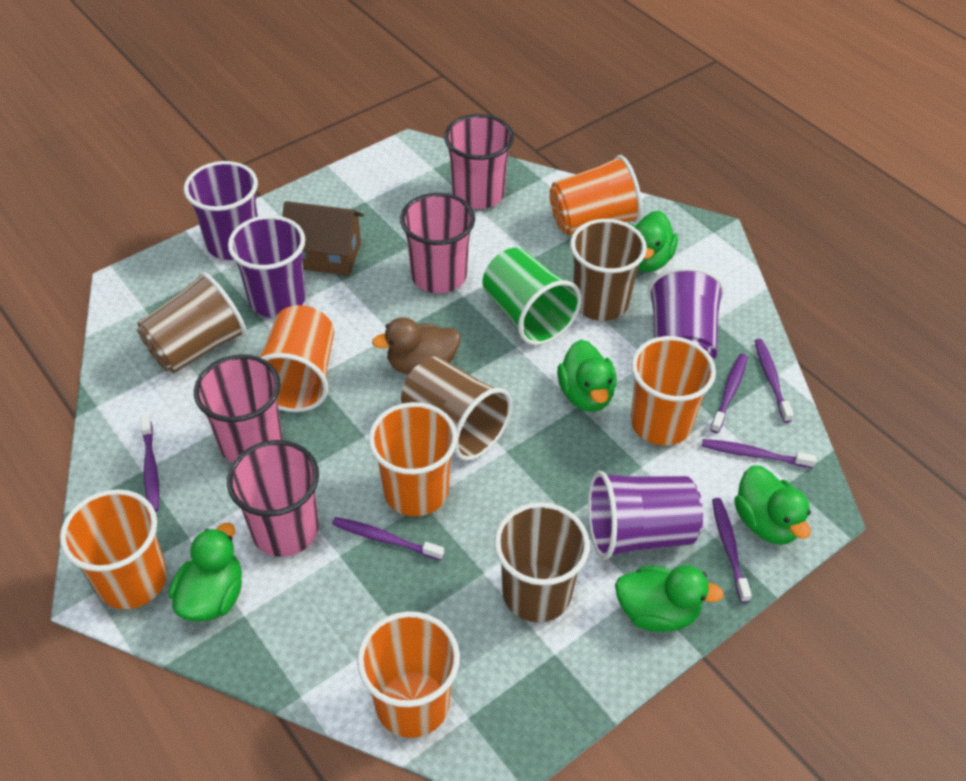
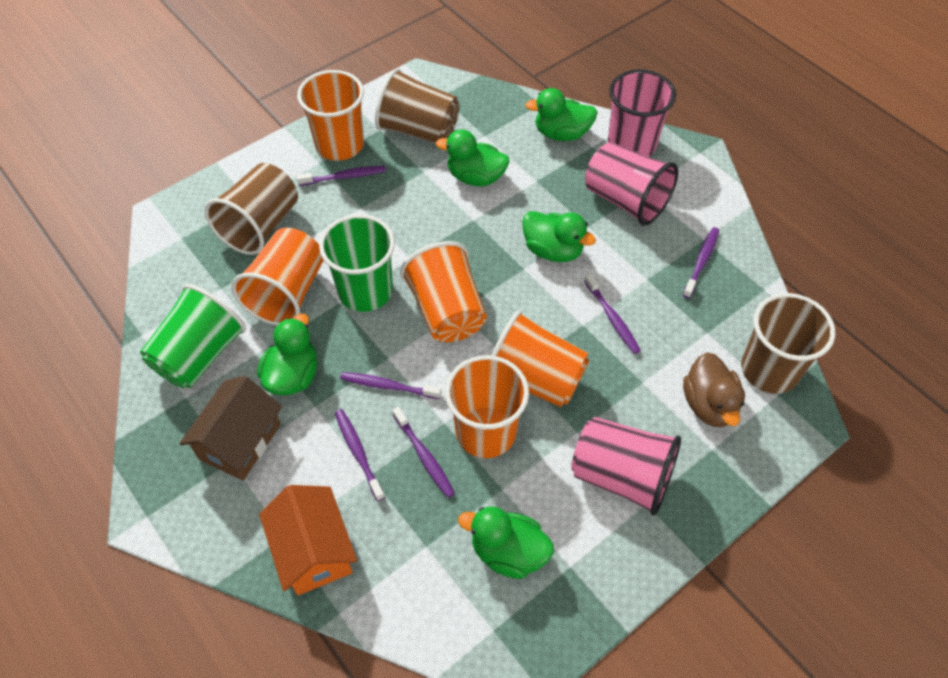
brown cup: [137,272,247,373] [401,357,512,461] [494,502,590,622] [570,219,647,321] = 4 -> [205,163,298,255] [375,68,460,143] [741,293,835,394] = 3
green cup: [482,248,581,345] = 1 -> [140,284,246,388] [319,214,395,312] = 2
orange cup: [60,489,167,609] [259,305,334,412] [357,611,460,738] [368,402,457,516] [549,155,642,235] [631,336,716,446] = 6 -> [231,228,323,326] [297,70,364,161] [400,241,487,342] [445,355,529,458] [491,310,590,407] = 5
orange house: none = 0 -> [259,485,357,595] = 1
pink cup: [194,355,282,463] [227,440,319,557] [400,193,475,293] [444,114,514,209] = 4 -> [572,417,681,515] [585,142,678,226] [608,69,676,157] = 3
purple cup: [184,161,258,260] [228,215,306,318] [588,471,703,560] [648,266,724,361] = 4 -> none = 0

